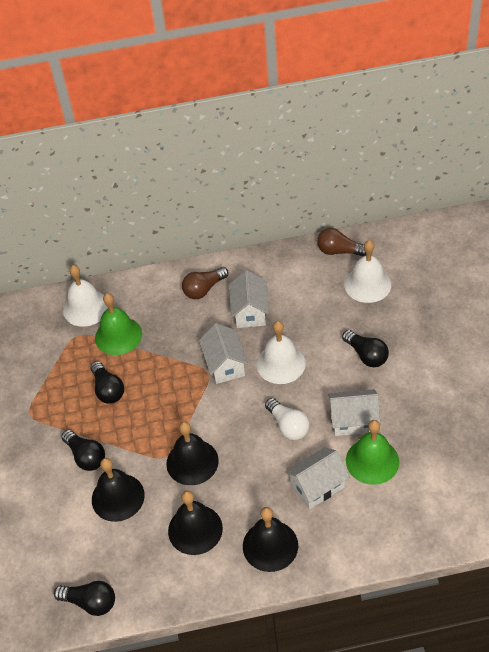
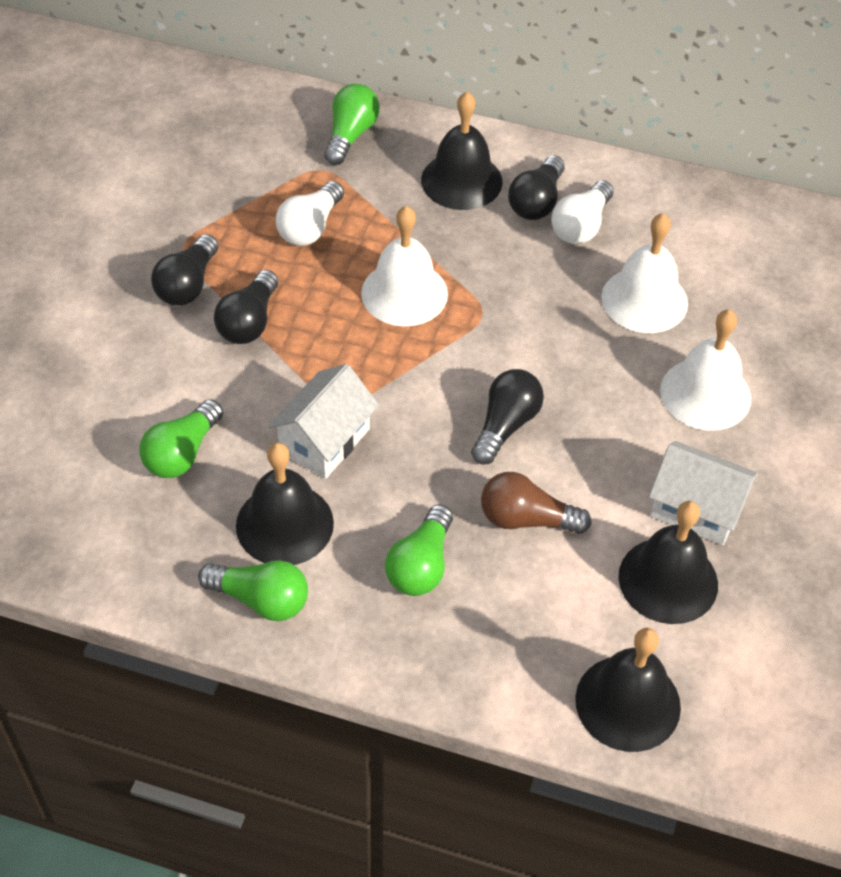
brown light bulb: [182,267,229,299] [317,228,366,256] = 2 -> [481,472,592,534] = 1
green bell: [95,293,142,355] [346,420,399,485] = 2 -> none = 0
green light bulb: none = 0 -> [139,399,223,478] [198,560,308,621] [324,84,380,165] [385,504,453,596] = 4
white house: [199,323,248,384] [229,270,269,328] [285,447,350,509] [328,389,380,436] = 4 -> [268,364,379,479] [649,441,758,545] = 2
white light bulb: [265,398,310,440] = 1 -> [276,181,344,246] [551,180,613,244] = 2

